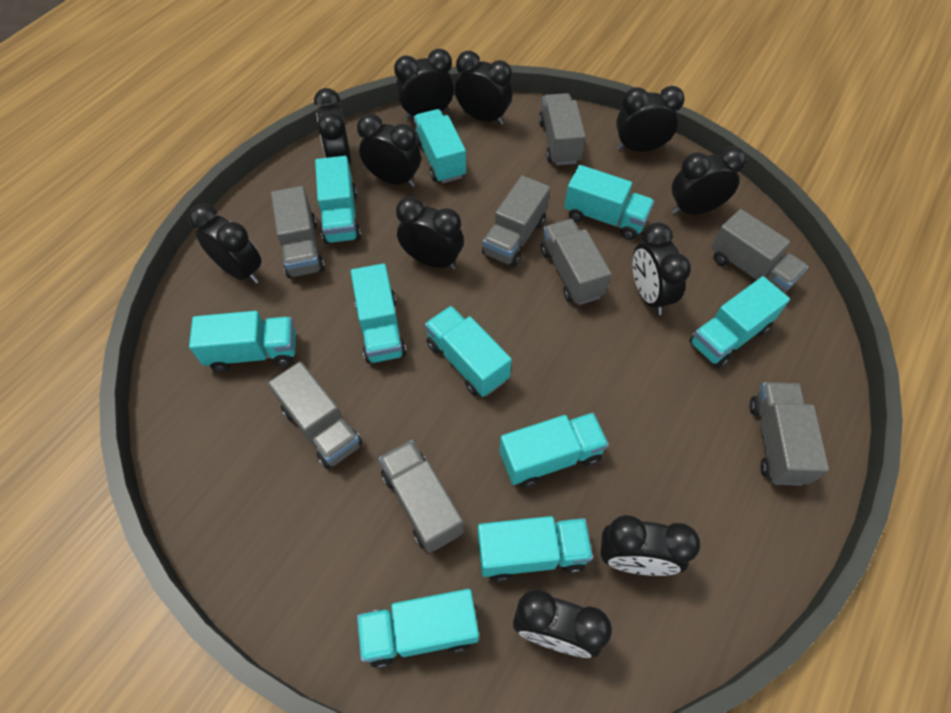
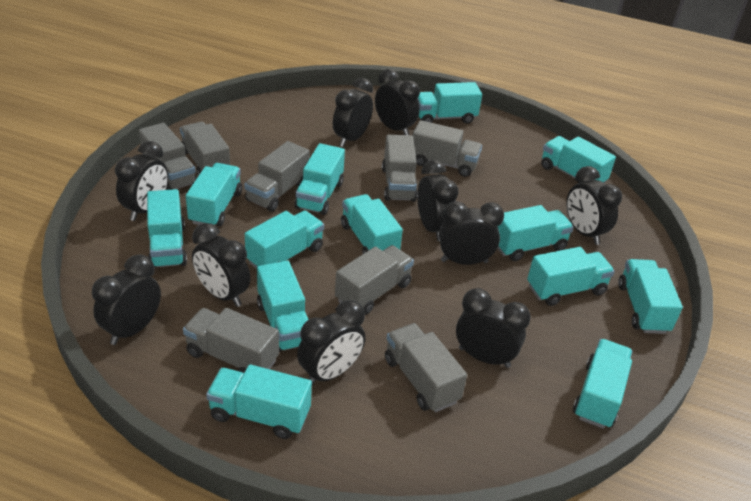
black clock: [189,204,262,284] [314,88,351,165] [357,114,421,187] [394,49,454,120] [396,196,464,270] [455,51,512,125] [513,589,612,658] [601,515,701,576] [616,86,685,152] [632,222,691,315] [672,146,747,215] = 11 -> [92,255,161,345] [115,141,168,221] [192,223,251,307] [297,300,366,385] [333,78,373,147] [375,69,420,135] [417,160,458,241] [439,201,504,265] [456,288,531,368] [566,166,622,245] = 10
turquoise truck: [189,311,296,372] [315,156,361,244] [351,263,407,364] [357,589,479,668] [414,109,466,183] [425,306,512,397] [478,516,593,582] [499,413,609,488] [564,165,654,240] [689,276,790,368] = 10 -> [147,189,187,268] [186,163,242,226] [206,364,312,439] [245,211,324,269] [257,261,309,352] [294,143,345,215] [341,194,403,254] [418,82,482,124] [497,205,574,261] [527,247,615,306] [541,136,616,183] [573,339,632,429] [618,259,683,334] = 13

